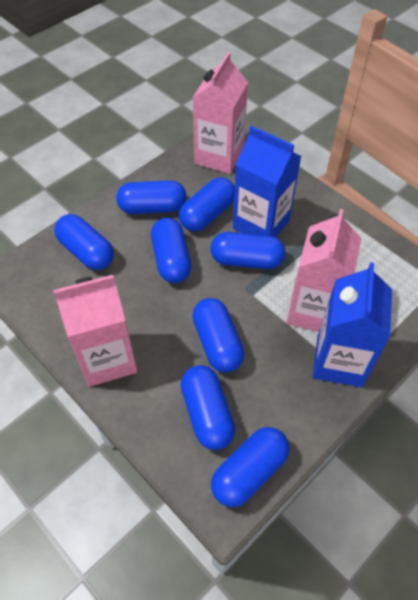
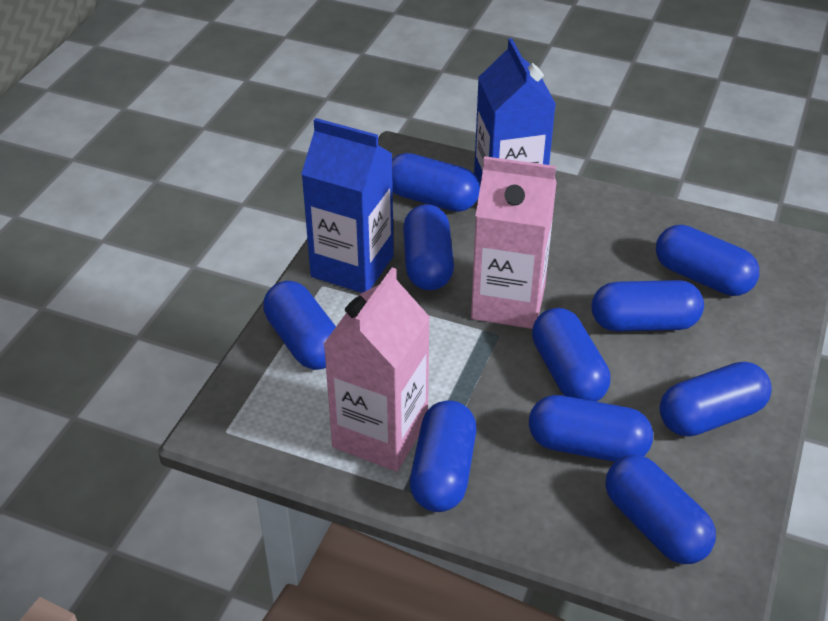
blue capsule: [54,214,114,270] [116,180,187,214] [151,218,192,283] [179,177,235,232] [181,365,235,450] [192,298,245,373] [211,232,285,269] [211,427,289,507] = 8 -> [263,281,336,370] [392,153,480,212] [403,204,454,290] [410,400,476,512] [529,395,653,462] [532,308,610,402] [592,280,704,331] [606,455,716,564] [656,225,759,296] [659,362,772,437] = 10
pink carton: [53,275,137,387] [193,52,248,174] [286,209,361,332] = 3 -> [324,268,430,471] [471,156,557,329] = 2

